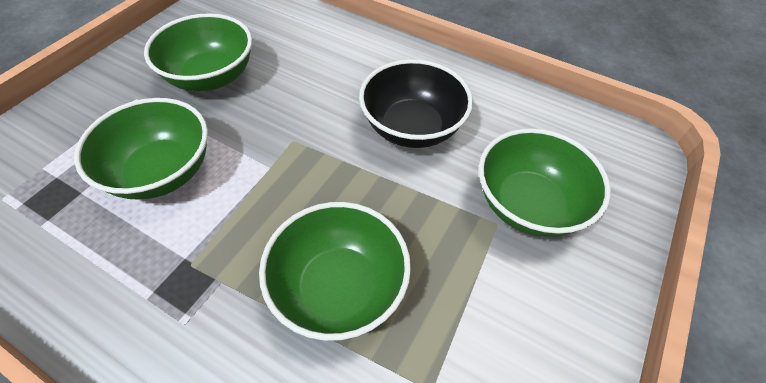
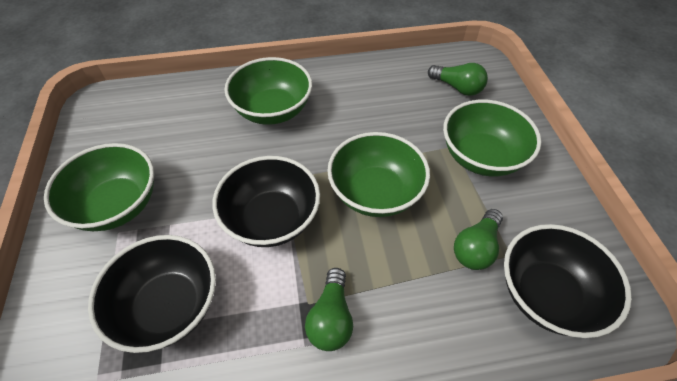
black bowl: [359,59,473,148] = 1 -> [88,235,216,353] [212,156,320,247] [504,224,632,338] = 3
green light bulb: none = 0 -> [305,268,353,351] [428,63,488,96] [454,209,503,270] = 3

